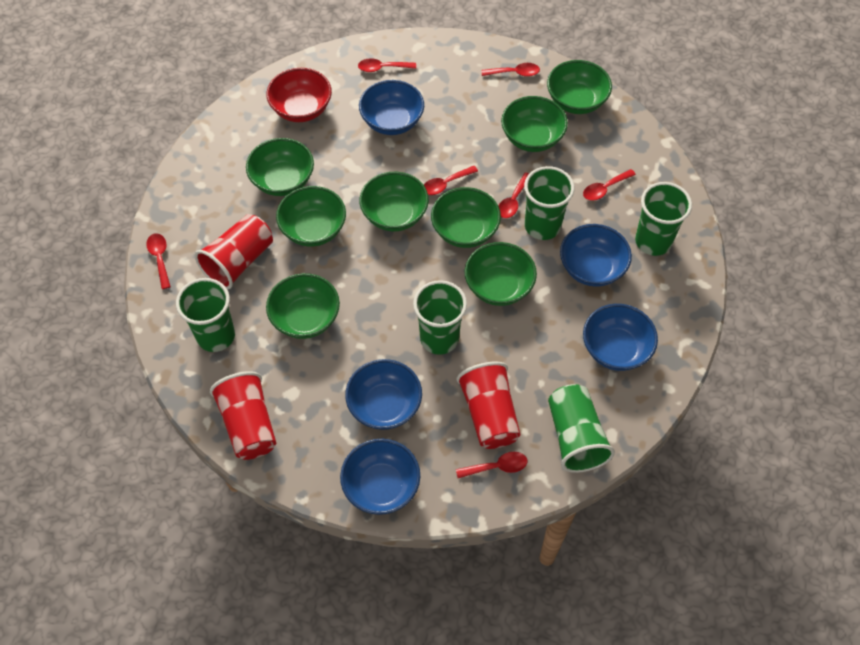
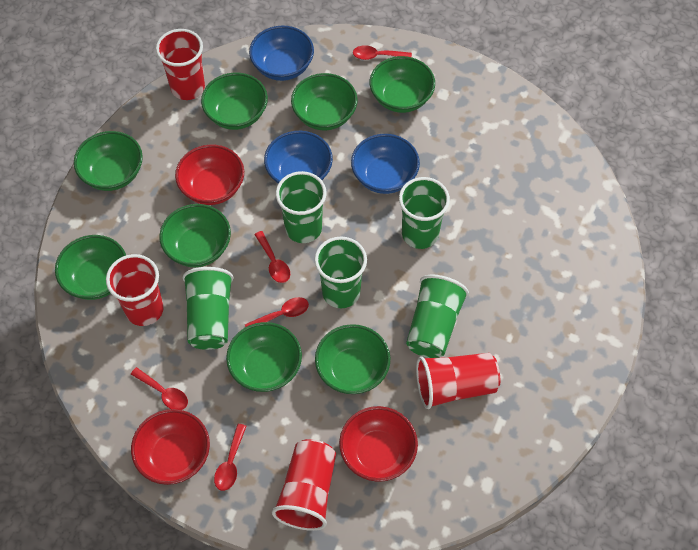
blue bowl: [340,439,420,515] [345,359,422,430] [359,80,424,135] [560,224,632,287] [583,304,658,371] = 5 -> [249,26,314,81] [264,131,333,184] [351,134,420,194] = 3
red bowl: [266,68,332,122] = 1 -> [131,409,210,485] [175,145,244,205] [339,406,418,482] = 3
red cup: [195,214,273,290] [210,371,276,460] [457,361,520,449] = 3 -> [106,254,164,326] [156,29,205,100] [272,439,336,531] [416,353,500,409] = 4
red spoon: [146,233,171,289] [358,58,416,72] [424,166,478,195] [456,452,527,478] [481,63,540,77] [499,172,529,218] [583,169,636,201] = 7 -> [131,367,188,410] [214,424,247,491] [245,297,309,327] [254,231,290,283] [353,45,412,60] = 5

